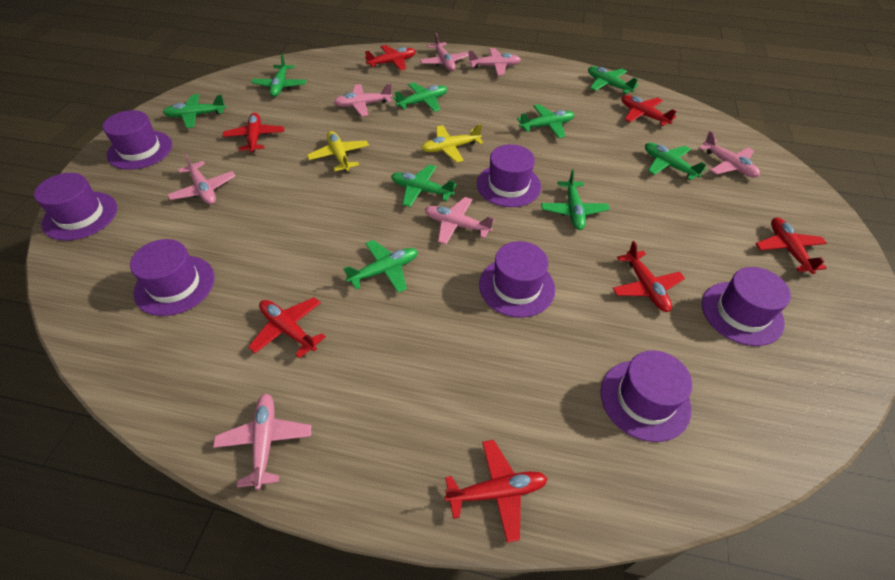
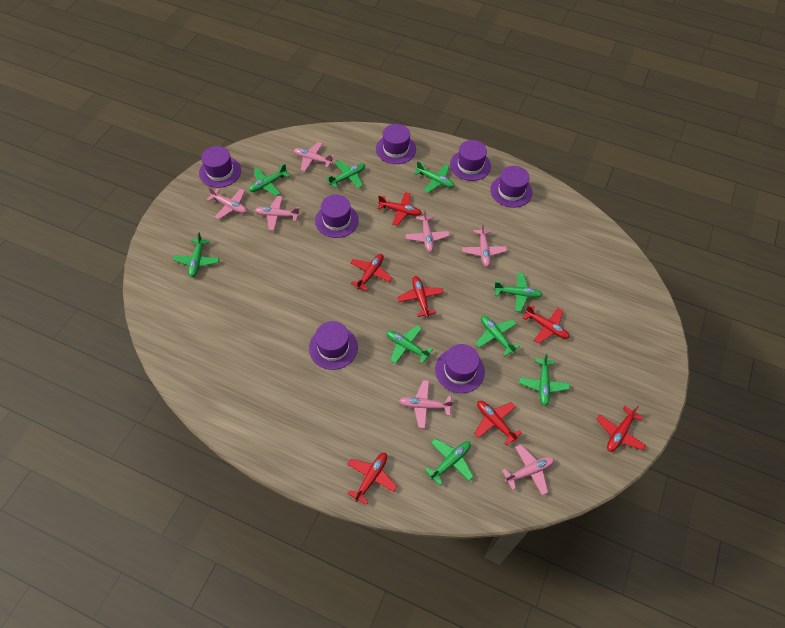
yellow plane: [307,131,369,171] [421,124,483,163] = 2 -> none = 0

